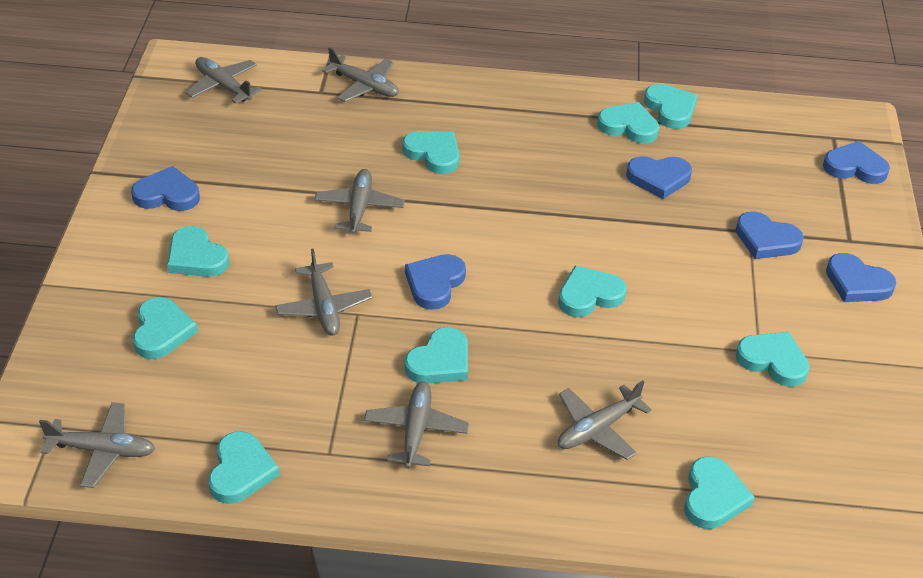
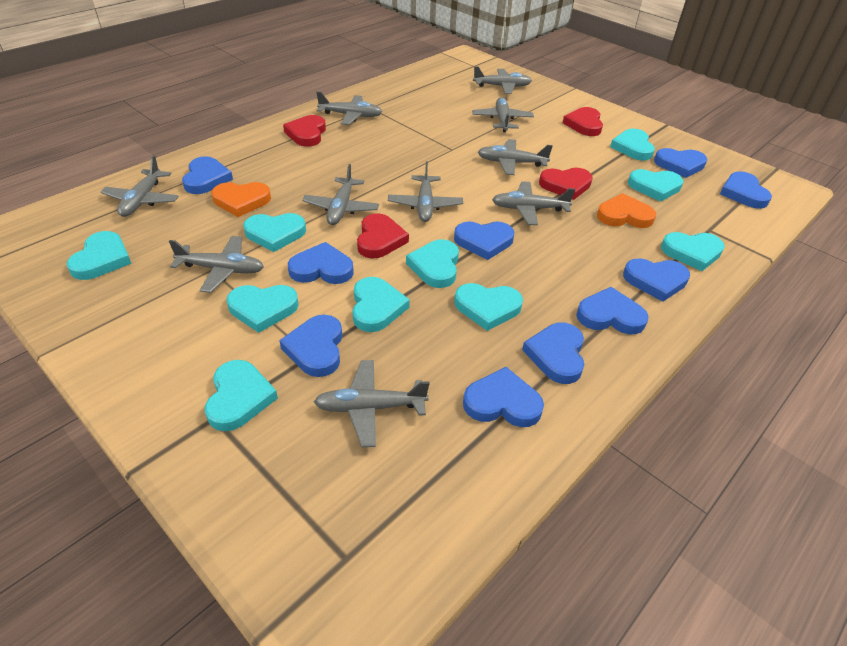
blue heart: [131,166,200,211] [405,254,466,310] [626,156,692,199] [736,211,804,259] [823,141,890,184] [826,253,896,302] = 6 -> [182,156,233,194] [279,315,342,377] [288,242,354,284] [454,221,514,260] [463,367,544,427] [522,323,585,384] [576,287,649,334] [623,258,690,302] [654,148,707,178] [720,171,772,209] = 10
grey plane: [39,402,155,488] [186,57,262,104] [275,248,372,336] [315,169,405,234] [322,47,399,102] [364,381,469,469] [558,380,652,460] = 7 -> [101,156,179,217] [169,236,264,293] [302,164,379,225] [314,360,430,447] [316,91,382,125] [388,161,463,222] [472,97,534,132] [473,66,532,94] [478,139,553,175] [492,181,575,225] = 10
orange heart: none = 0 -> [211,182,271,217] [597,193,656,228] = 2
red heart: none = 0 -> [283,115,326,147] [357,213,409,259] [539,168,593,200] [563,107,603,136] = 4

